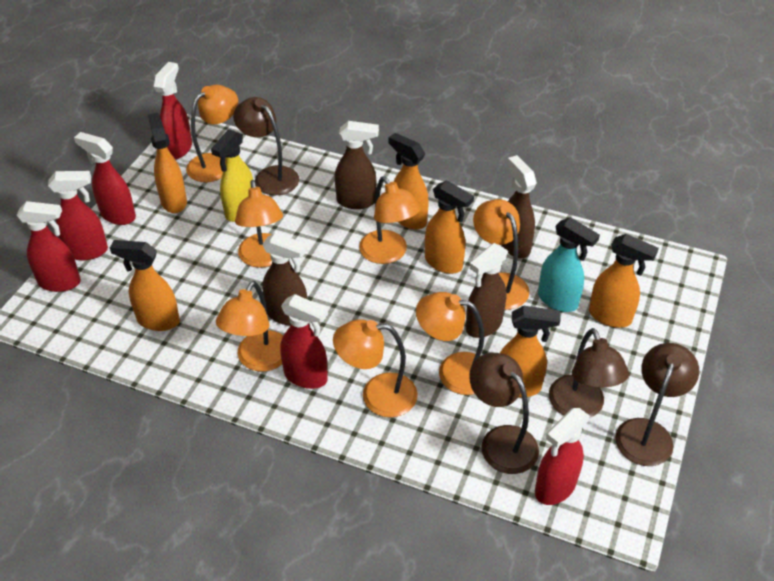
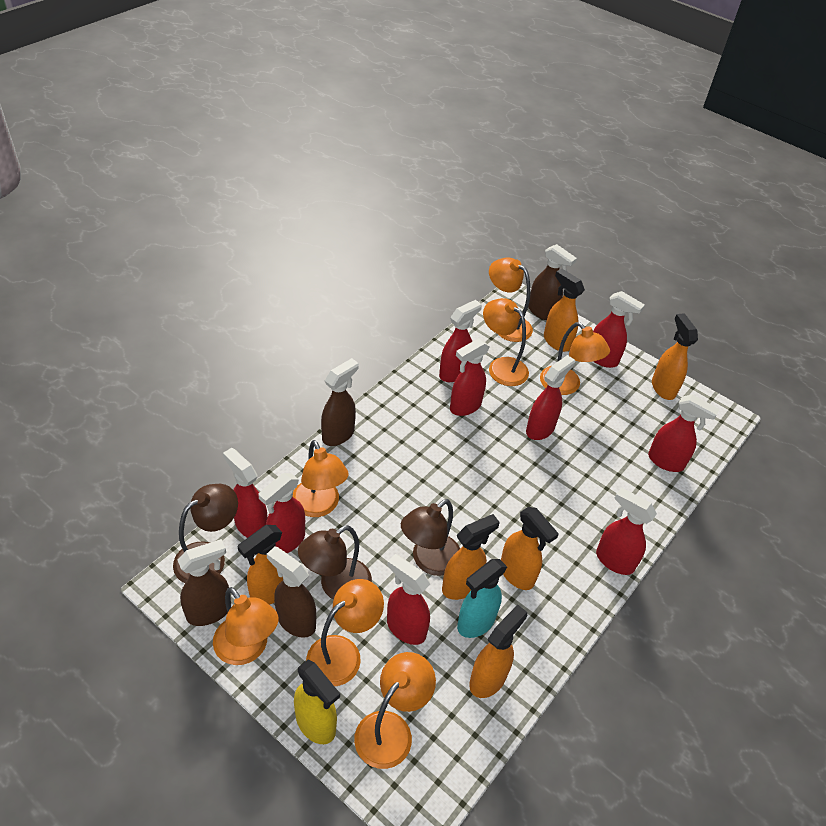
brown lamp: [233,97,299,195] [469,353,539,474] [549,328,629,418] [615,343,699,466] = 4 -> [173,484,238,583] [298,525,372,600] [401,499,460,576] = 3
red spray bottle: [16,201,81,292] [48,171,108,260] [74,132,136,225] [154,62,192,159] [280,294,328,389] [535,408,590,505] = 6 -> [223,448,268,538] [258,473,305,553] [387,554,430,645] [439,300,482,382] [450,338,490,416] [526,355,575,440] [593,291,645,368] [596,488,657,575] [648,394,719,472] = 9

